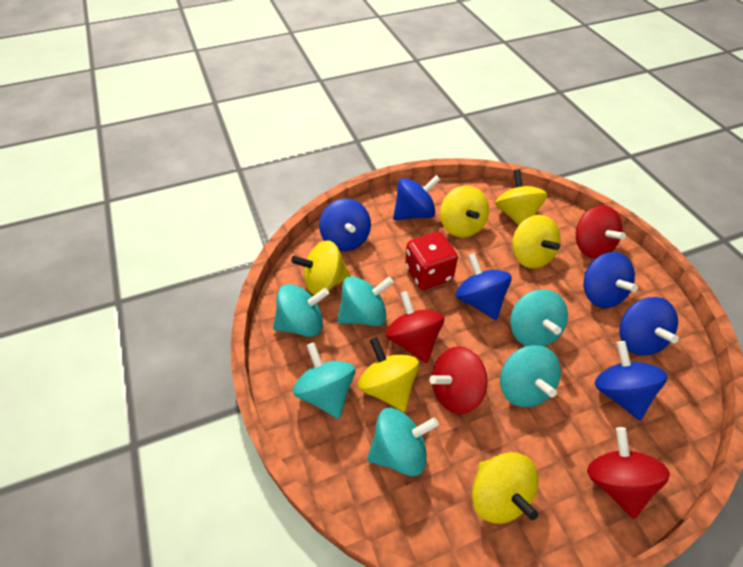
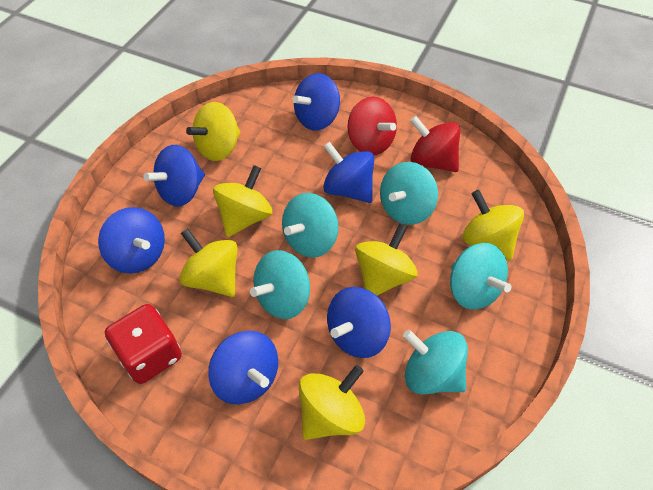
red spinning top: [385,291,444,363] [429,346,487,414] [576,205,626,258] [587,427,670,519] = 4 -> [348,97,397,155] [410,116,460,172] = 2
turquoise spinning top: [273,284,329,337] [293,342,355,419] [337,276,393,326] [367,408,439,476] [500,345,561,407] [510,289,568,346] = 6 -> [250,250,310,319] [282,193,339,258] [380,162,438,225] [403,330,468,394] [450,243,511,310] = 5

